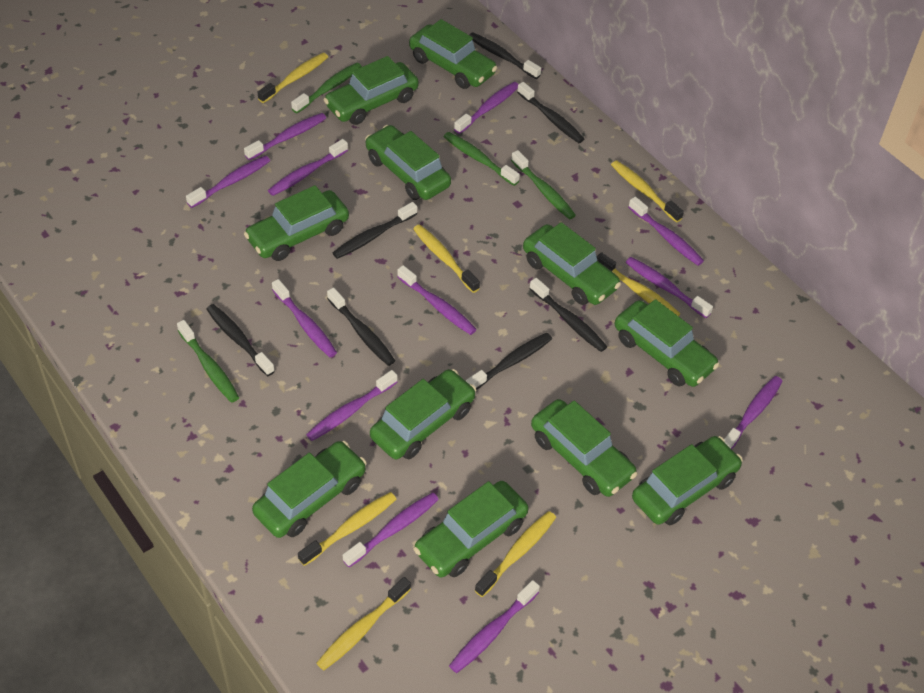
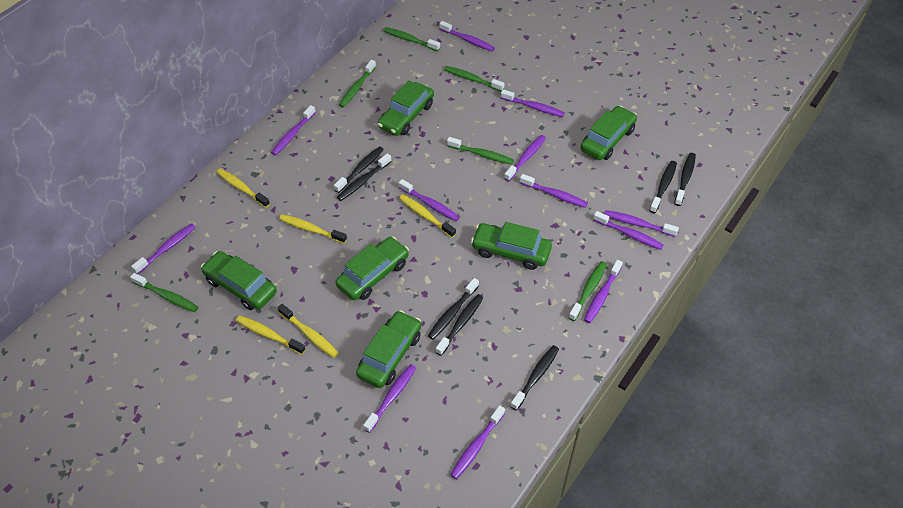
green car: [244,185,349,261] [252,441,367,538] [324,56,419,125] [365,125,451,200] [370,369,476,459] [409,19,497,89] [413,481,529,577] [523,222,621,305] [531,399,638,497] [615,299,719,387] [632,436,743,525] = 11 -> [201,251,277,310] [335,236,409,300] [356,310,421,388] [378,80,434,136] [471,222,552,270] [581,106,637,160] = 6
green toothbrush: [177,320,239,403] [291,63,362,113] [444,132,520,186] [511,150,576,220] = 4 -> [130,273,198,312] [339,60,376,108] [383,27,440,51] [444,66,505,92] [447,137,514,165] [568,261,607,321] = 6
yellow toothbrush: [258,53,328,103] [298,492,396,566] [316,577,411,671] [413,224,480,293] [475,511,556,597] [597,252,680,316] [611,160,684,222] = 7 -> [216,168,270,208] [236,315,306,354] [278,304,338,358] [279,214,347,244] [399,194,456,238] = 5

